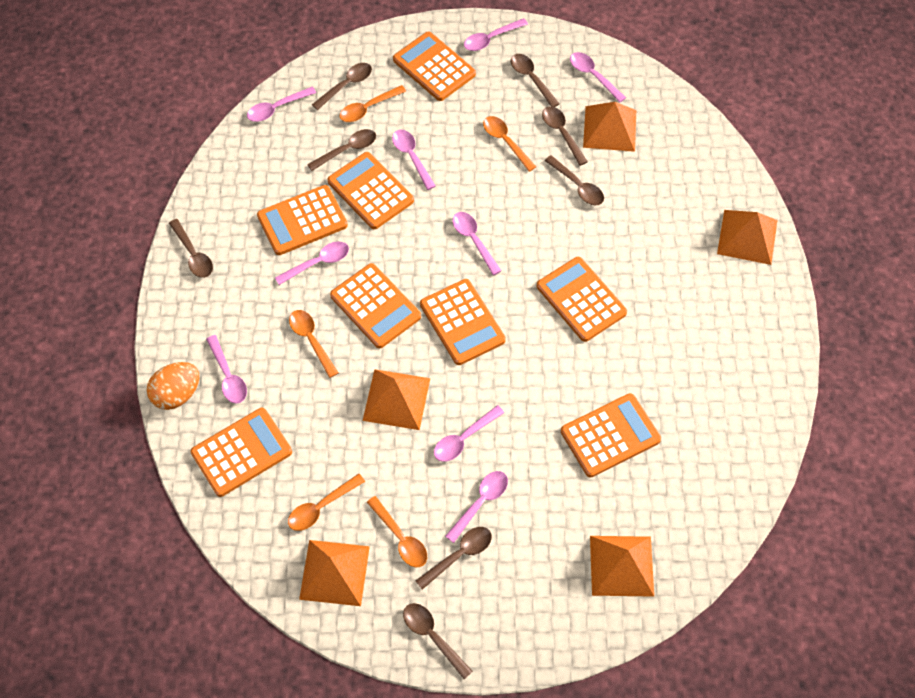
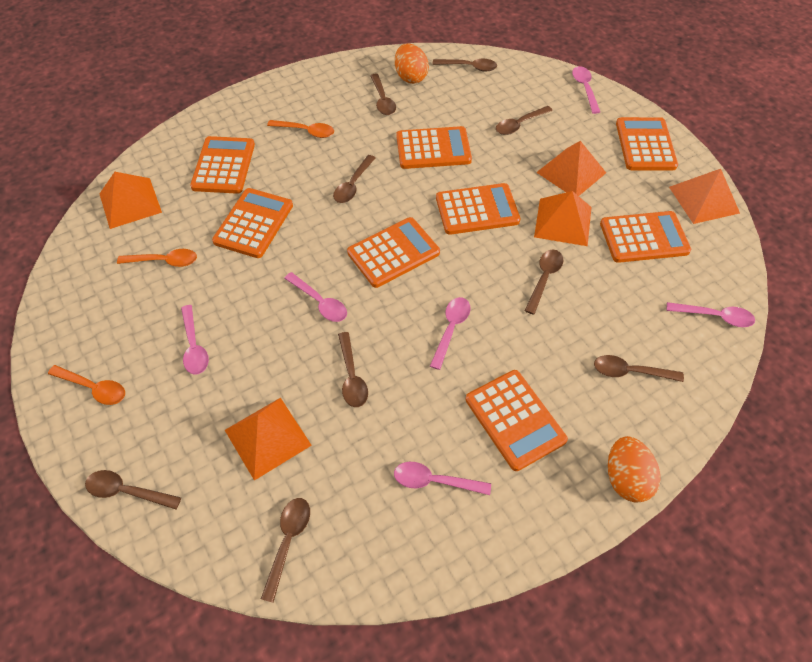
brown spoon: [169,219,213,278] [307,129,376,171] [312,63,372,110] [403,603,473,679] [416,527,492,590] [511,54,560,107] [542,106,588,166] [545,155,604,205] = 8 -> [85,470,181,509] [261,498,310,603] [333,155,375,203] [338,332,368,407] [370,74,396,115] [432,59,497,71] [496,106,553,135] [524,250,563,315] [594,355,684,382] = 9
orange egg: [147,362,200,410] = 1 -> [395,43,429,84] [608,436,661,503] = 2
orange spoon: [288,474,365,531] [289,310,339,378] [340,85,406,122] [367,496,427,567] [483,116,536,172] = 5 -> [48,365,125,405] [117,249,197,267] [267,120,334,138] = 3
pink spoon: [206,335,247,404] [247,87,316,122] [275,241,349,285] [392,130,436,190] [434,405,504,462] [445,471,508,543] [452,212,501,275] [464,18,528,51] [570,52,626,102] = 9 -> [181,305,209,375] [284,272,347,322] [394,462,491,495] [430,297,470,370] [572,66,600,114] [667,302,755,327] = 6

